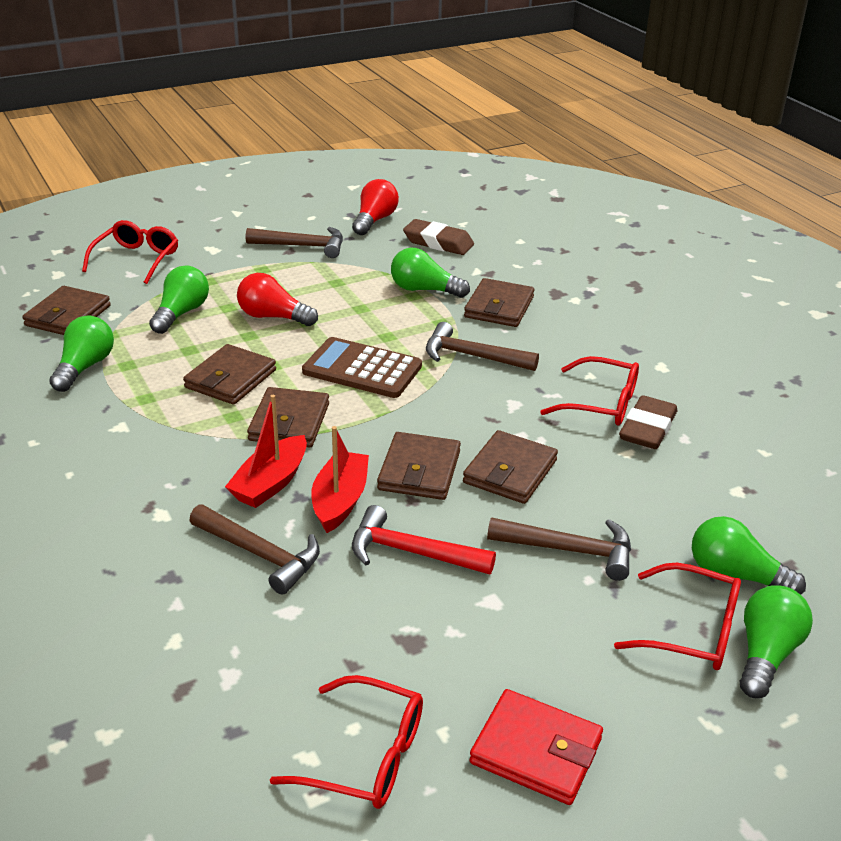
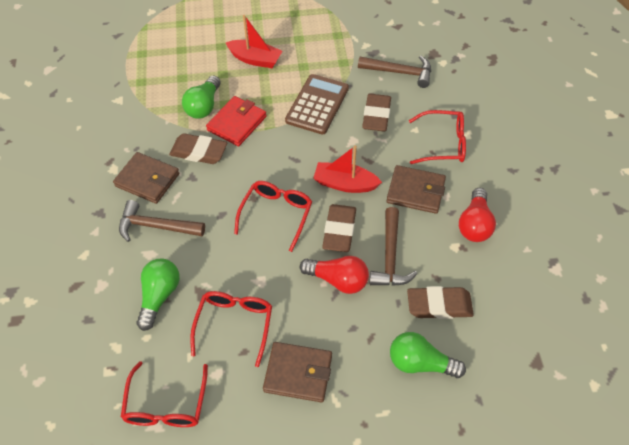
brown eraser: [403,219,474,255] [619,395,677,449] = 2 -> [169,133,227,164] [322,204,356,252] [362,94,391,131] [407,286,474,319] = 4
brown hammer: [189,504,320,595] [246,227,343,258] [426,322,539,371] [487,517,631,581] = 4 -> [119,200,205,242] [358,56,431,88] [369,207,417,286] = 3
brown wallet: [22,286,111,335] [183,344,276,405] [247,387,329,447] [377,432,461,500] [463,430,558,504] [464,278,535,327] = 6 -> [113,152,179,204] [263,342,332,403] [386,165,446,214] = 3
green light bulb: [49,315,114,392] [149,265,209,334] [391,248,470,298] [692,516,806,595] [740,585,813,698] = 5 -> [136,259,180,331] [182,76,221,119] [390,332,466,378] = 3
red hammer: [352,505,496,575] = 1 -> none = 0

